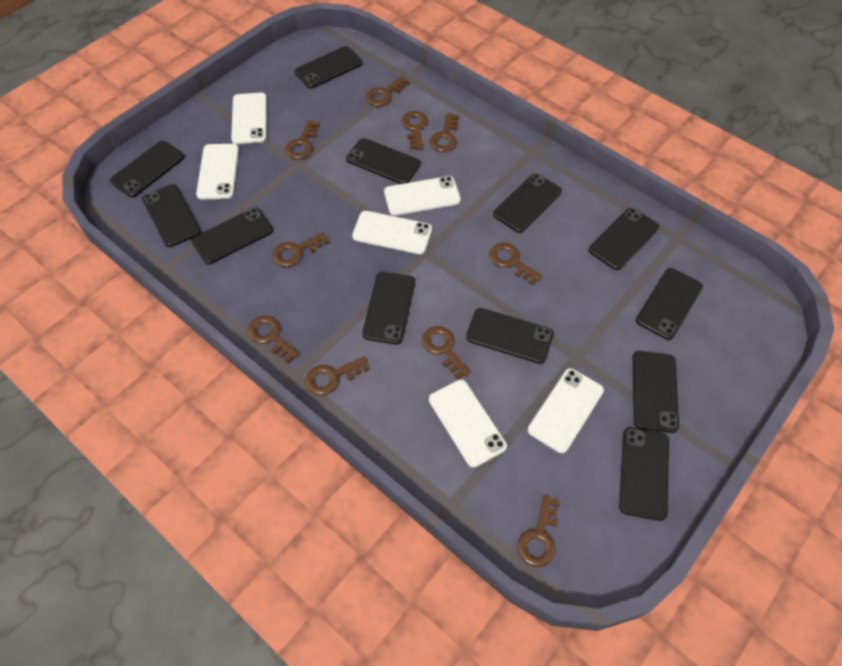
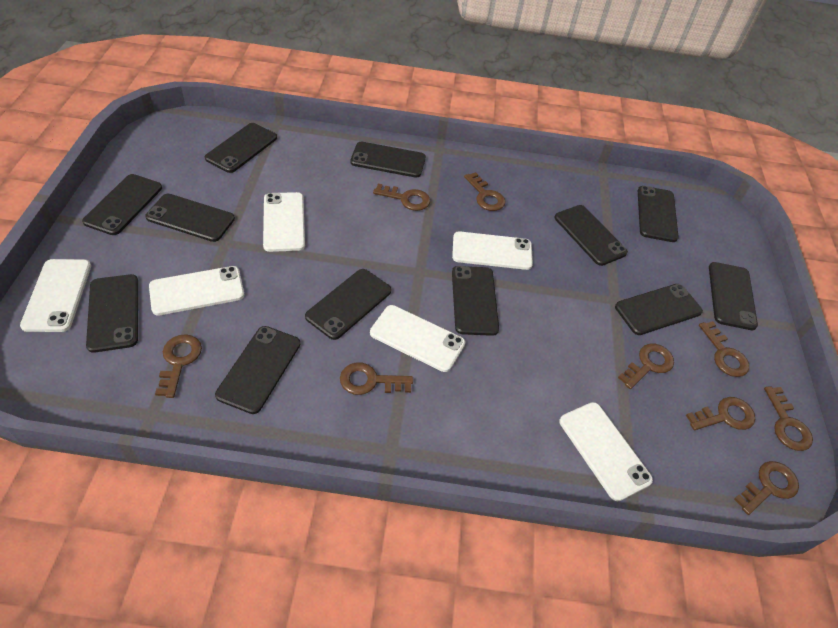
brown key: [248,316,300,363] [272,232,329,267] [285,120,320,159] [305,356,369,395] [366,76,410,106] [401,111,428,150] [422,326,470,380] [429,113,459,152] [489,243,542,285] [517,495,561,567] = 10 -> [155,334,202,398] [340,362,413,395] [373,183,430,211] [464,172,505,211] [618,344,674,389] [686,397,755,430] [699,321,749,377] [734,461,799,515] [764,386,813,451] = 9

